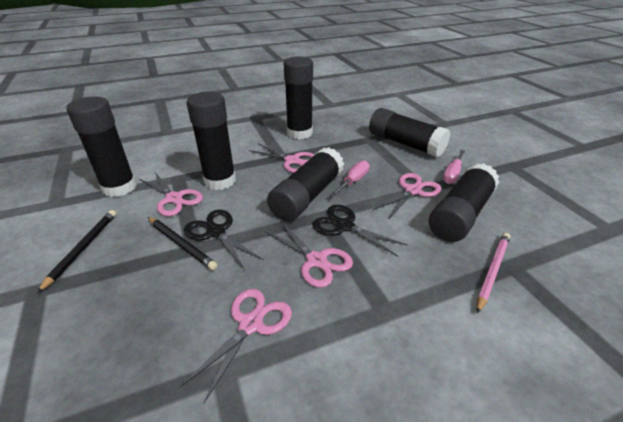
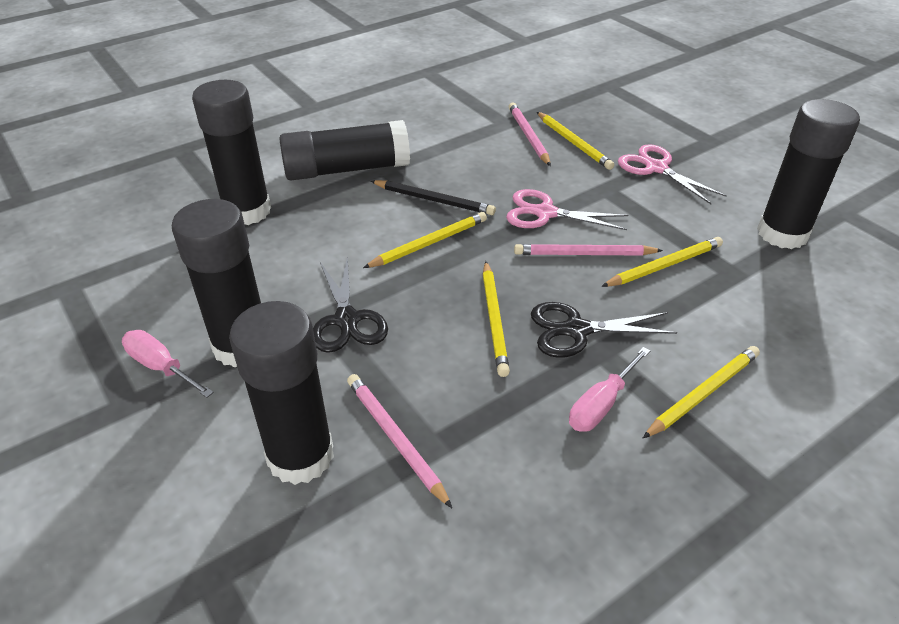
black glue stick: [66,97,137,197] [186,92,236,190] [267,147,344,222] [284,57,313,139] [369,108,450,157] [429,163,499,242] = 6 -> [172,199,261,367] [192,80,271,225] [229,301,334,485] [279,120,410,180] [757,99,860,249] = 5
black pencil: [37,210,116,293] [148,217,218,270] = 2 -> [371,180,496,215] = 1
pink pencil: [477,233,510,314] = 1 -> [347,374,452,508] [509,102,551,166] [514,244,663,256] = 3
pink scissors: [139,171,203,216] [180,289,292,403] [248,143,314,173] [265,221,353,288] [372,173,441,219] = 5 -> [506,189,628,230] [618,144,727,204] = 2
yellow pencil: none = 0 -> [363,212,487,268] [483,261,510,377] [537,112,614,170] [601,237,723,287] [643,346,760,438] = 5

